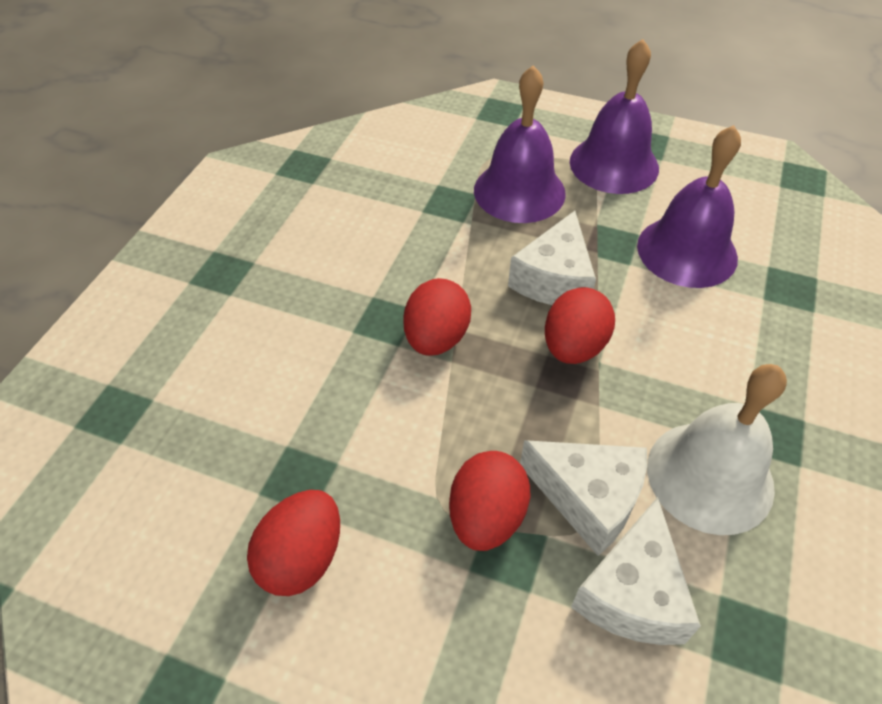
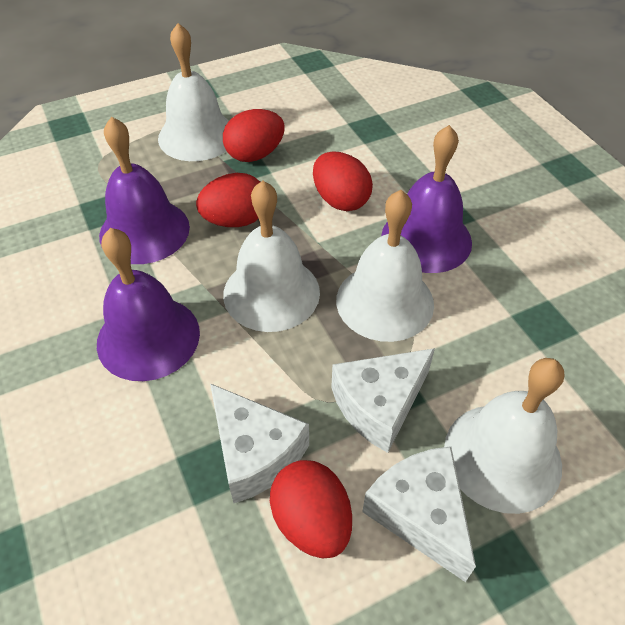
white bell: [647,364,787,535] = 1 -> [158,23,229,161] [223,181,320,332] [336,190,434,342] [444,358,564,514] = 4

